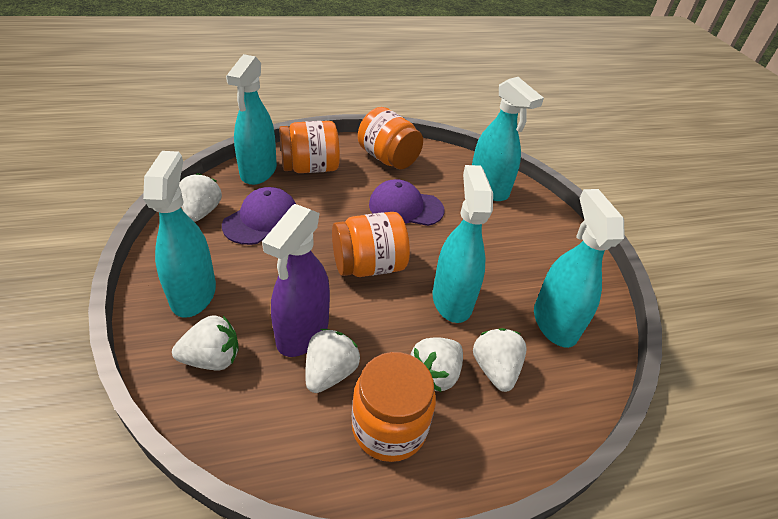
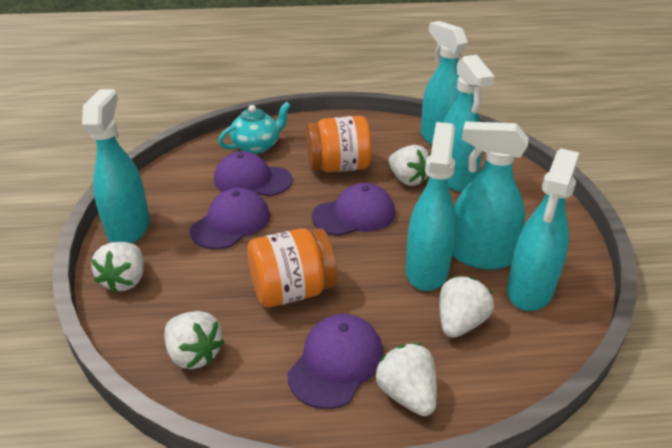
orange jar: [279,121,340,173] [332,212,410,277] [352,352,436,462] [358,107,423,169] = 4 -> [247,228,337,308] [306,116,372,172] = 2
purple cap: [222,187,296,245] [369,179,445,226] = 2 -> [190,188,270,249] [214,151,292,197] [287,314,383,409] [312,183,395,236] = 4
purple spray bottle: [262,204,330,357] = 1 -> none = 0
turquoise spray bottle: [143,151,216,318] [226,54,277,185] [432,165,493,323] [472,77,544,201] [534,189,625,348] = 5 -> [82,89,150,244] [405,122,456,291] [421,21,468,145] [443,55,495,192] [452,122,529,270] [507,149,579,311] = 6
turquoise teapot: none = 0 -> [218,102,291,154] = 1

